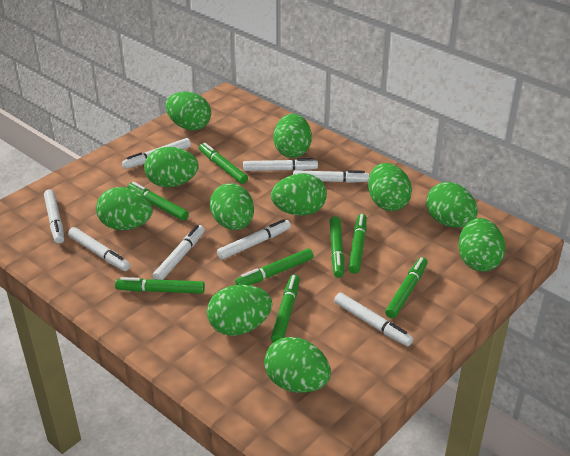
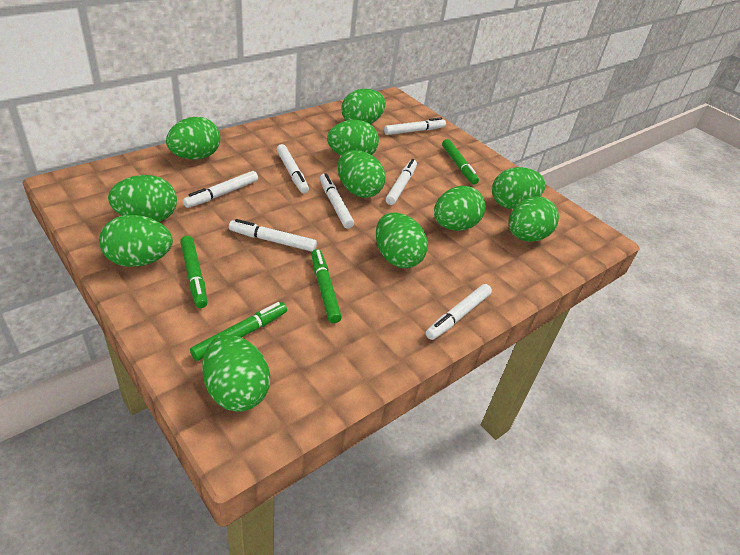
green marker: [115,277,205,294] [127,182,189,221] [199,143,248,184] [235,248,314,285] [271,274,300,343] [330,216,344,278] [348,214,367,274] [385,257,428,318] = 8 -> [180,236,207,308] [190,302,287,361] [311,249,342,323] [442,139,479,185] = 4
white marker: [44,190,64,244] [68,227,130,271] [122,138,191,169] [152,225,205,280] [217,219,291,259] [243,158,318,171] [293,170,369,183] [334,293,413,346] = 8 -> [183,171,258,208] [229,219,317,252] [277,144,309,193] [320,173,354,229] [384,117,446,135] [386,159,417,205] [426,284,492,340] = 7

